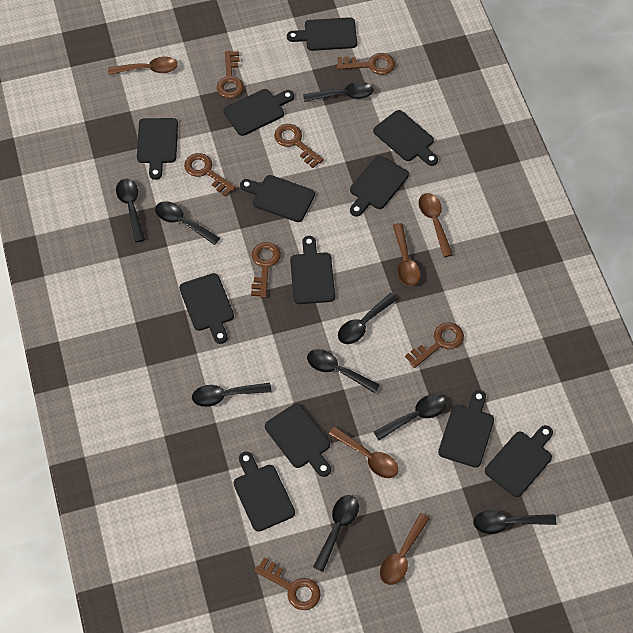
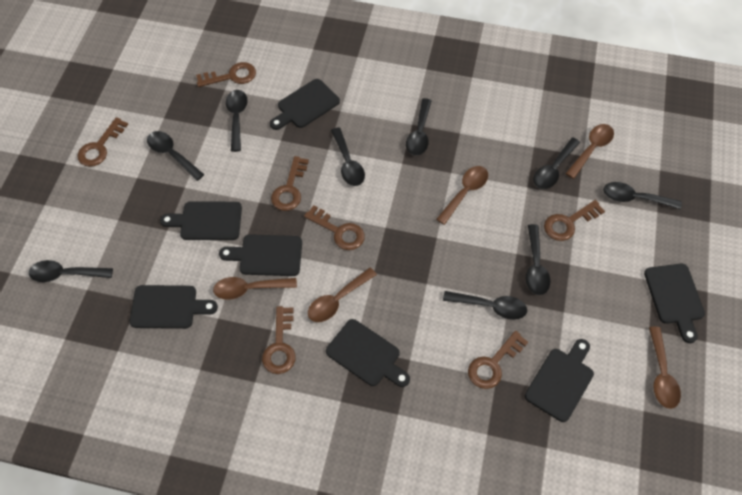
black cutting board: [137,118,178,180] [179,273,234,344] [223,89,294,136] [233,452,295,532] [240,175,315,222] [265,403,331,477] [287,17,357,51] [290,236,335,304] [350,156,409,217] [373,110,438,166] [438,390,494,468] [485,425,553,497] = 12 -> [130,285,218,329] [160,201,242,240] [219,234,302,276] [270,79,340,130] [326,319,410,387] [525,339,594,422] [644,264,705,343] = 7

